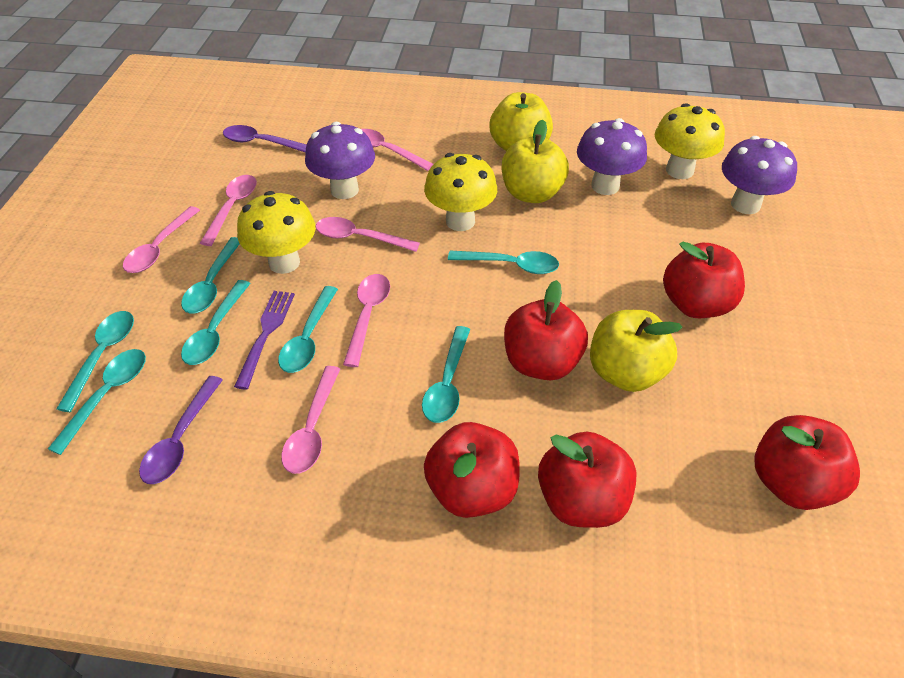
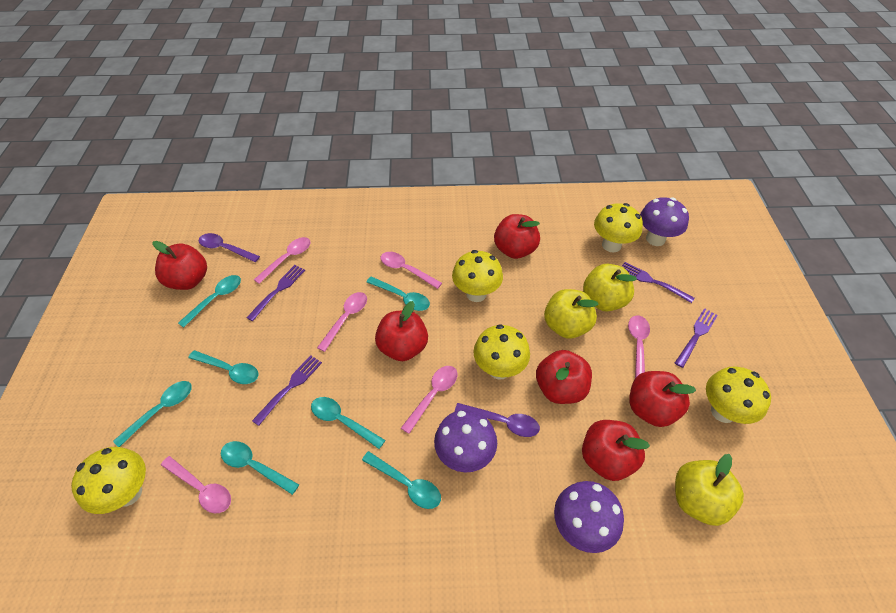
purple fork: [234,291,295,390] = 1 -> [247,265,305,321] [252,355,322,426] [621,262,694,303] [675,308,718,368] = 4
red apple: [424,422,520,518] [504,280,588,380] [538,432,637,528] [663,241,745,318] [754,415,860,510] = 5 -> [153,241,207,290] [375,301,428,361] [494,214,540,259] [536,350,592,404] [582,420,650,481] [629,371,696,427] = 6
yellow mushroom: [237,191,316,274] [424,153,497,231] [655,103,725,179] = 3 -> [71,447,146,514] [452,250,503,302] [473,324,530,380] [594,203,643,253] [706,366,771,424] = 5

